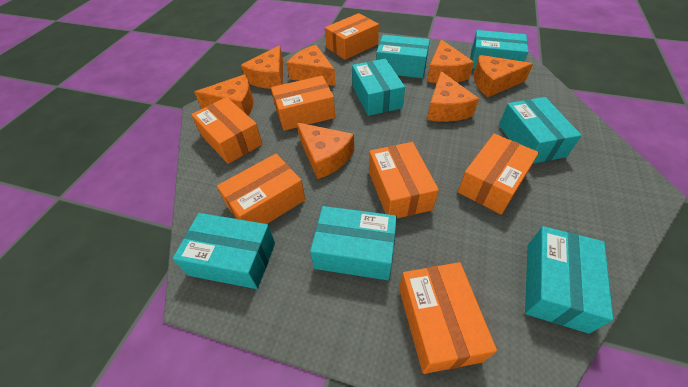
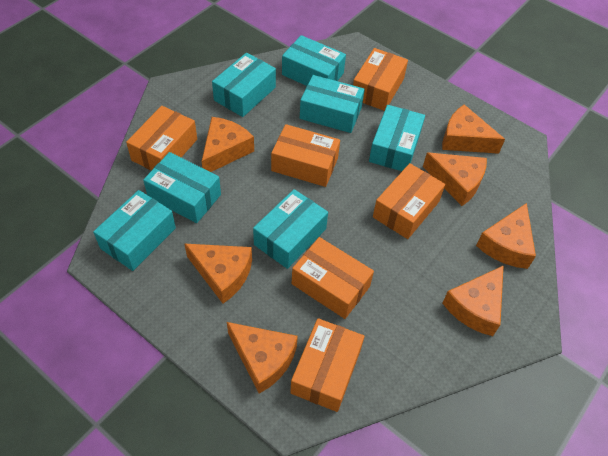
orange box: [191,97,263,164] [217,154,305,224] [271,76,335,131] [325,13,379,60] [369,142,439,218] [399,262,497,374] [458,134,539,214] = 7 -> [126,106,197,171] [271,124,340,187] [290,318,364,412] [292,237,374,319] [353,48,408,111] [373,163,445,239] = 6

